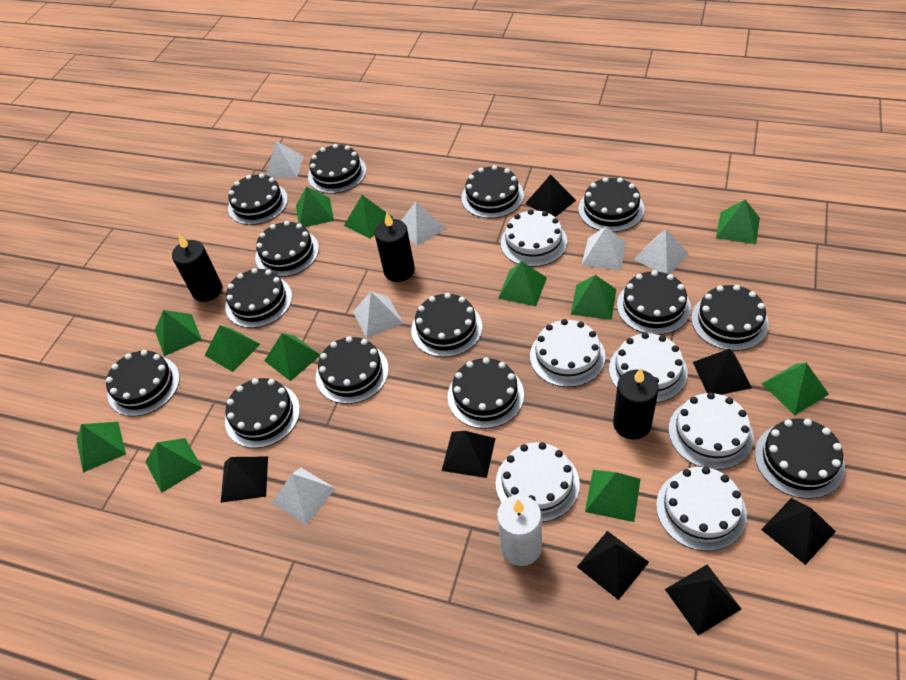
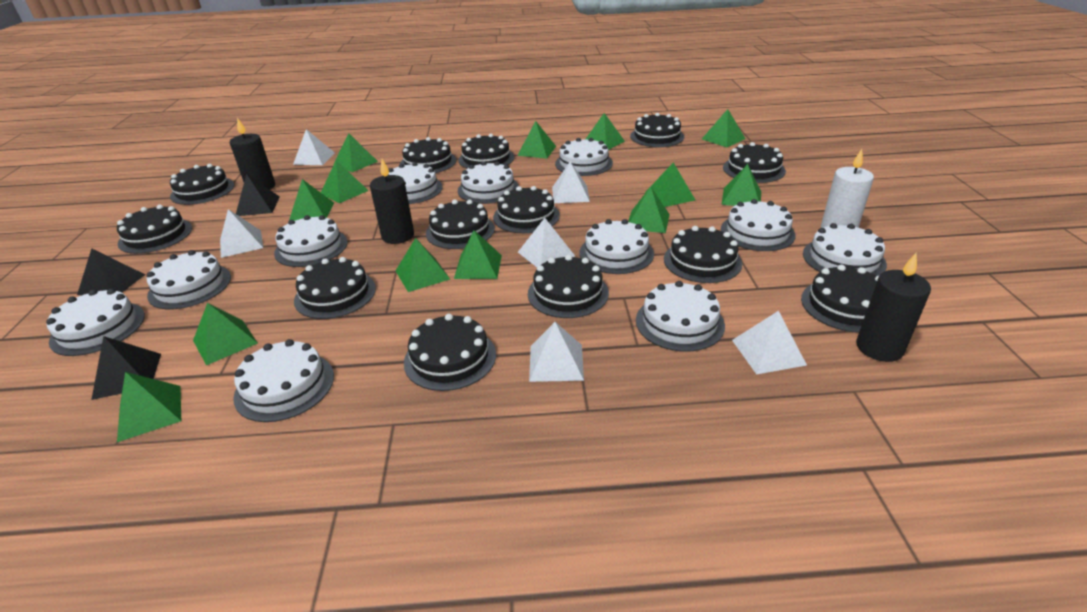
black cake: [106,350,180,417] [225,268,292,328] [225,378,300,448] [228,174,288,225] [255,221,319,277] [308,144,367,194] [316,336,389,404] [411,293,482,357] [448,357,524,429] [461,165,524,218] [578,177,644,232] [617,270,691,335] [691,285,769,351] [755,419,845,499] = 14 -> [117,205,192,254] [170,164,234,205] [294,257,376,319] [400,137,456,173] [404,314,496,391] [426,200,495,249] [458,134,514,169] [493,186,560,233] [528,255,609,318] [630,113,684,147] [664,226,742,283] [723,142,786,183] [801,265,879,333] = 13
black pyramid: [221,457,268,503] [442,431,496,478] [525,175,576,217] [577,531,649,600] [665,565,741,636] [693,349,752,395] [761,498,836,565] = 7 -> [77,248,145,296] [91,336,161,400] [236,174,280,216] = 3
green pyramid: [77,422,126,473] [145,438,202,493] [155,310,202,356] [205,325,260,372] [265,333,320,381] [296,186,334,227] [344,195,393,239] [498,261,547,306] [571,275,616,320] [585,470,641,522] [716,200,760,244] [762,363,829,415] = 12 -> [117,372,181,442] [193,303,258,365] [289,179,334,221] [321,160,369,203] [333,133,378,172] [396,238,450,292] [454,230,502,279] [517,121,556,158] [585,113,625,150] [628,187,670,233] [646,162,695,207] [702,109,745,147] [722,164,761,206] = 13
white cake: [496,442,580,522] [501,209,567,267] [530,319,606,387] [609,333,688,403] [656,467,747,551] [669,392,754,470] = 6 -> [46,289,145,356] [147,250,231,309] [233,339,334,422] [274,215,348,267] [388,162,443,204] [458,161,519,204] [555,138,613,176] [579,219,654,274] [636,281,725,352] [721,199,796,251] [803,223,887,276] = 11

